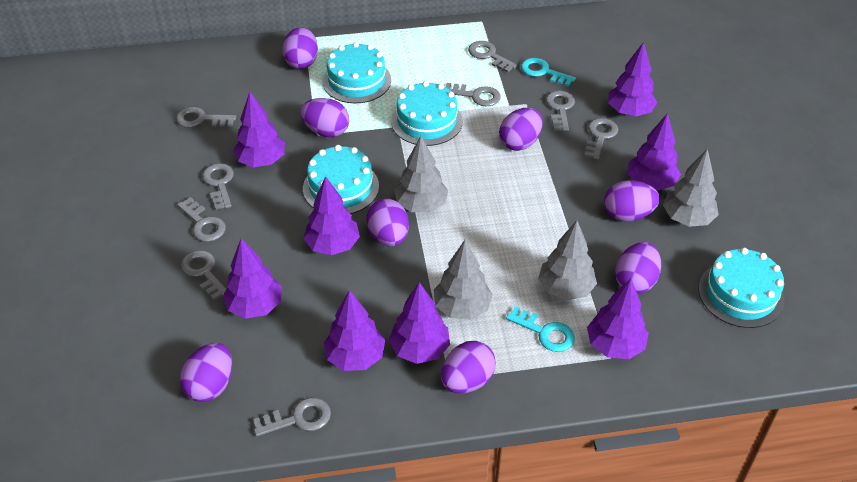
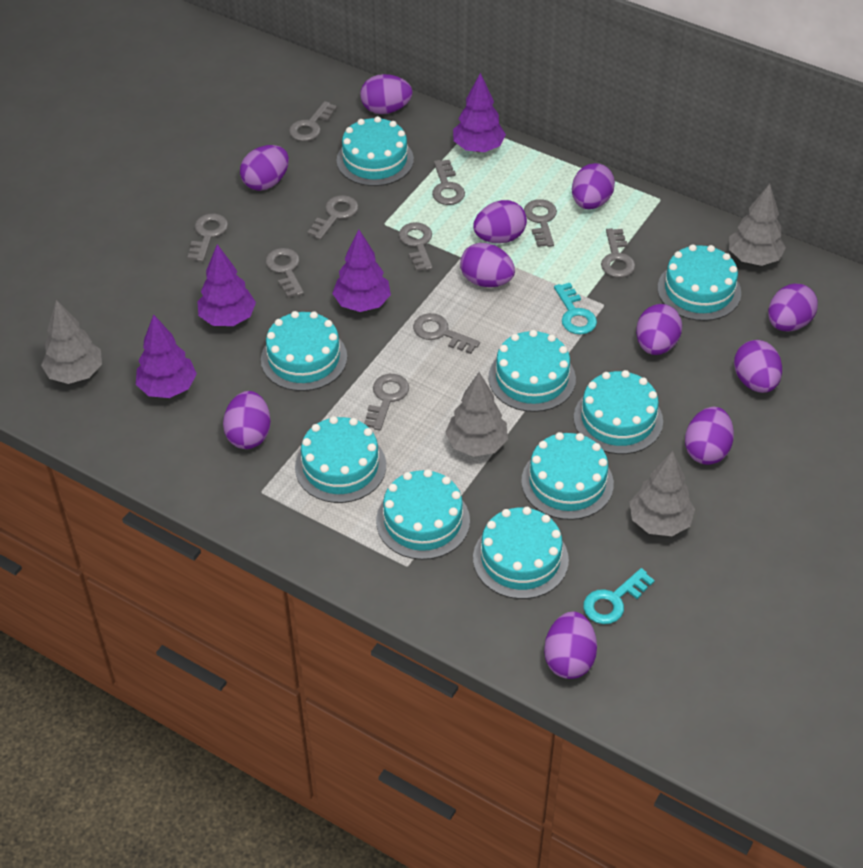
grey key: [176,107,236,127] [177,197,226,242] [181,250,226,301] [202,163,234,210] [253,397,331,437] [446,83,501,106] [468,41,517,72] [546,90,575,131] [584,118,618,160] = 9 -> [188,214,228,262] [266,248,304,298] [289,101,337,141] [307,195,358,240] [364,374,409,430] [399,222,433,271] [413,313,480,354] [432,160,465,205] [524,199,557,247] [601,228,635,278] = 10
purple egg: [180,343,232,402] [282,27,318,69] [300,98,349,137] [366,199,409,247] [441,341,496,393] [499,108,543,151] [604,180,660,222] [615,242,661,294] = 8 -> [223,391,271,449] [240,145,289,191] [360,74,413,114] [460,243,515,287] [473,200,527,243] [544,611,597,679] [572,163,615,209] [636,304,682,355] [685,407,734,465] [734,340,782,393] [768,284,818,332] = 11
purple tree: [223,238,282,319] [233,92,285,167] [303,176,360,255] [324,290,385,371] [389,282,450,364] [587,279,649,359] [608,42,658,116] [628,113,681,190] = 8 -> [136,314,197,398] [197,244,256,326] [332,229,391,312] [453,73,506,152] = 4
turquoise cake: [303,145,379,214] [323,42,391,103] [391,81,463,146] [699,248,784,328] = 4 -> [261,311,347,391] [295,416,386,503] [337,116,414,186] [376,469,470,560] [473,507,569,599] [488,330,576,412] [521,432,614,520] [574,370,663,454] [658,244,741,321] = 9

